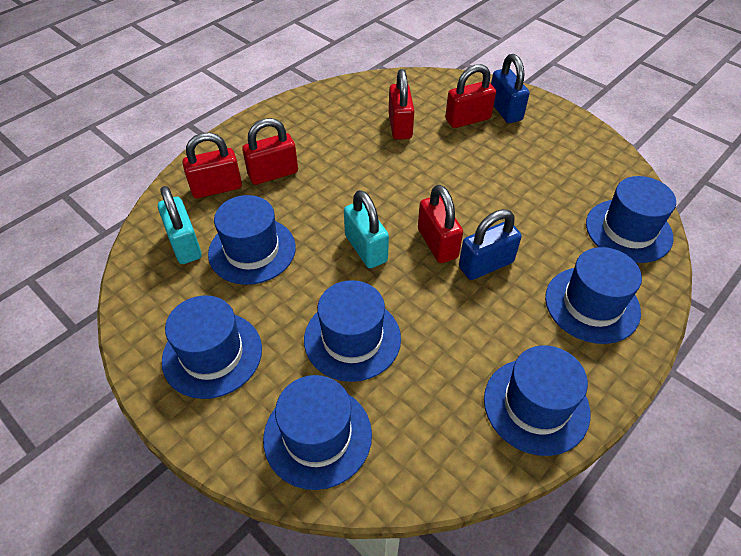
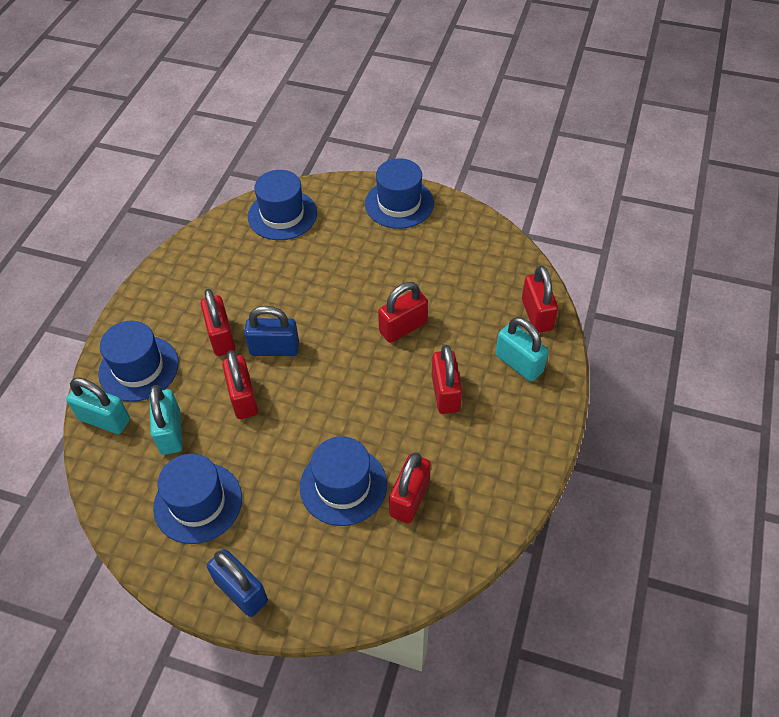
blue hat: [162,295,262,399] [208,195,296,285] [263,375,372,490] [304,280,401,382] [484,345,590,456] [545,247,642,344] [586,176,676,263] = 7 -> [98,321,179,402] [153,454,242,544] [248,170,317,240] [300,436,387,526] [365,158,434,229] = 5
red padlock: [183,133,242,198] [242,118,298,185] [389,69,414,140] [418,185,463,263] [445,64,496,128] = 5 -> [201,289,235,356] [222,350,258,419] [378,282,428,343] [389,452,431,524] [432,345,462,414] [522,266,558,333] = 6
turquoise padlock: [158,186,202,264] [344,190,389,268] = 2 -> [66,378,130,434] [149,385,183,455] [495,317,548,382] = 3

